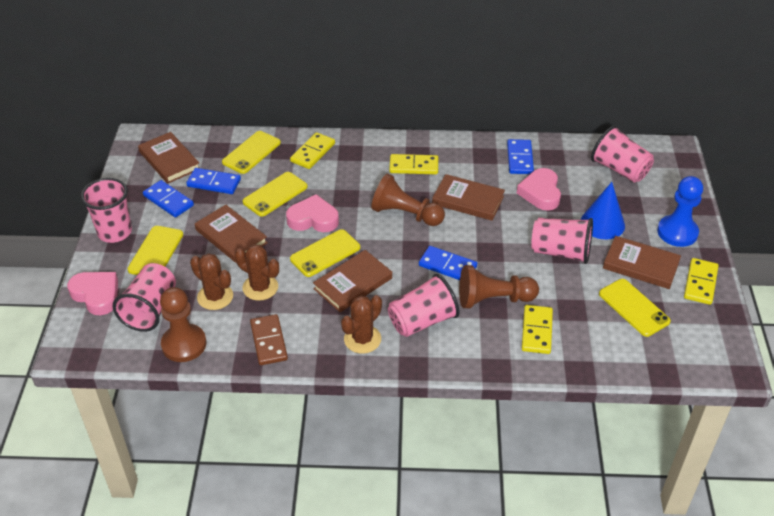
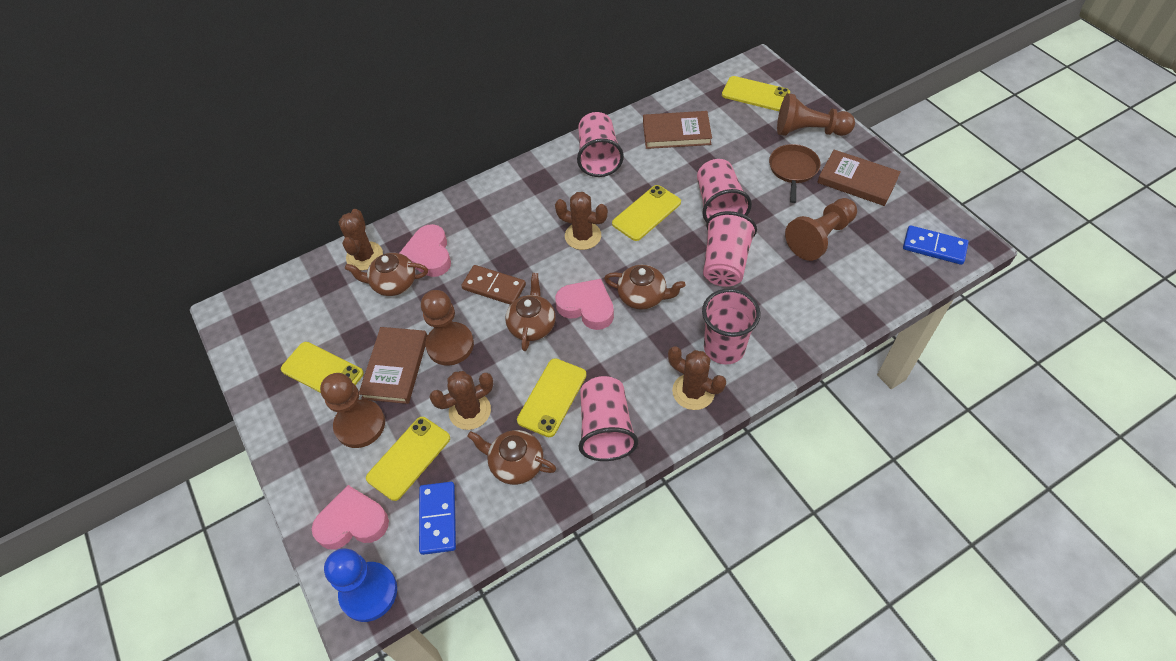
blue cone: [581,182,625,240] = 1 -> none = 0
blue domino: [143,180,194,217] [186,168,241,194] [419,246,477,280] [507,139,534,174] = 4 -> [419,482,456,555] [903,225,968,265] = 2
brown book: [138,132,200,184] [195,205,268,263] [313,250,392,312] [432,174,505,221] [603,236,681,289] = 5 -> [359,327,428,404] [643,111,712,149] [817,150,901,206] = 3
brown cactus: [190,253,233,310] [235,244,279,301] [341,295,382,354] = 3 -> [339,209,383,270] [430,371,493,430] [555,192,608,250] [668,346,726,410] = 4
brown pan: none = 0 -> [769,144,821,203] = 1
brown pawn: [160,287,206,362] [371,174,445,226] [459,265,539,308] = 3 -> [320,373,385,448] [421,290,474,366] [777,93,855,136] [785,198,857,261] = 4
brown teapot: none = 0 -> [345,253,428,296] [467,430,556,485] [505,273,556,351] [604,265,686,310] = 4
yellow domino: [290,132,335,169] [389,154,438,174] [522,305,553,354] [684,258,719,305] = 4 -> none = 0

